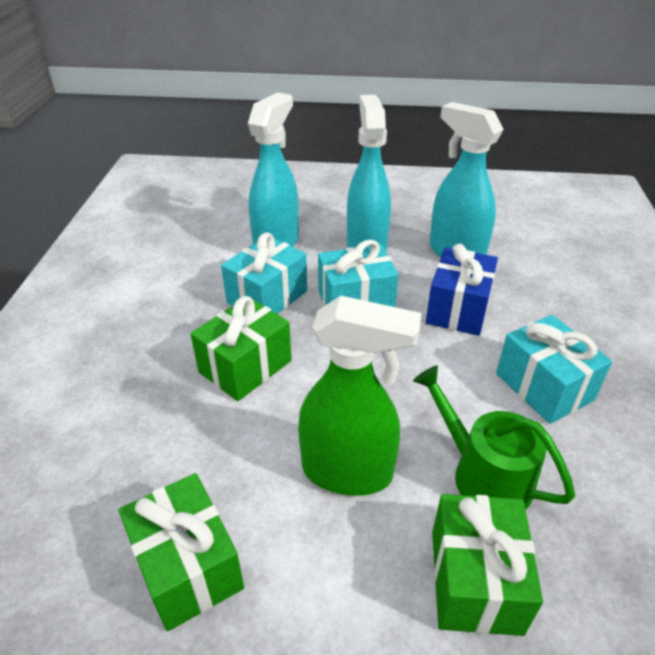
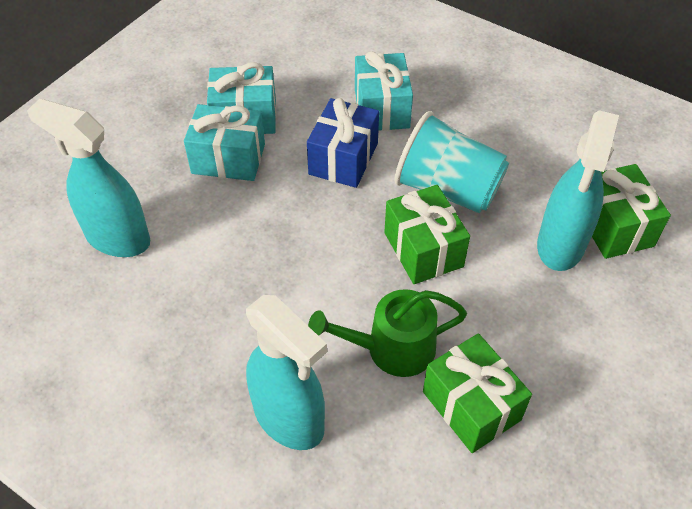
green spray bottle: [298,295,422,496] = 1 -> none = 0
turquoise cup: none = 0 -> [394,111,509,213] = 1

